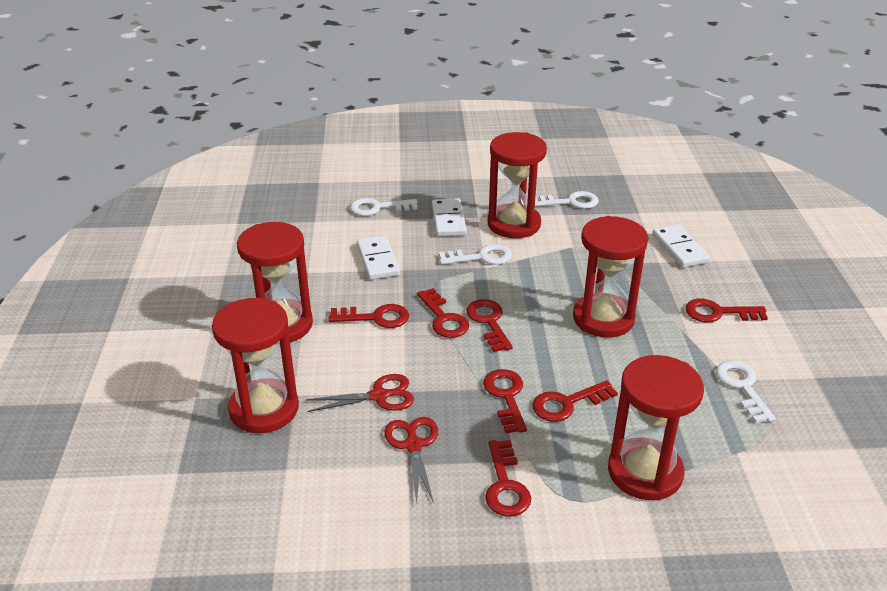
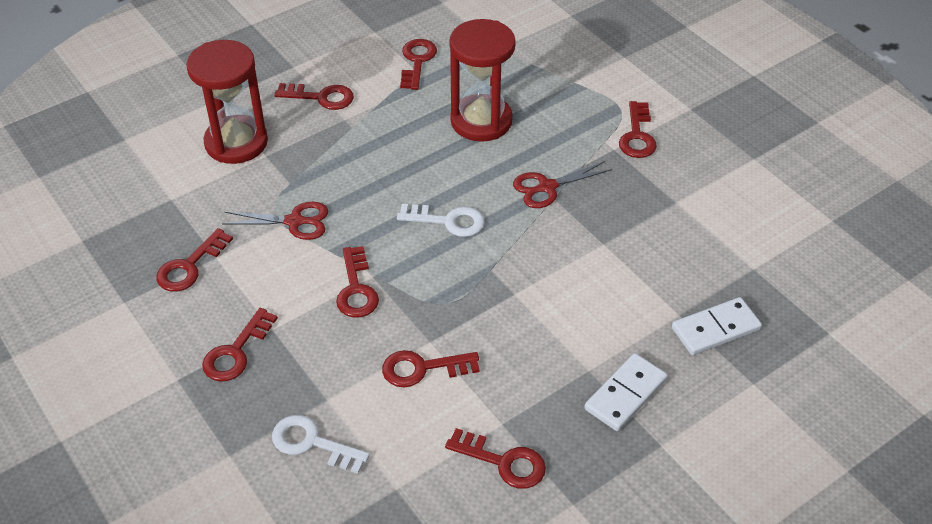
red hourglass: [212,298,299,433] [237,222,313,342] [488,132,547,238] [573,216,648,338] [608,355,704,500] = 5 -> [186,40,268,164] [449,19,516,142] = 2
red key: [328,304,409,328] [417,288,469,338] [466,299,513,352] [483,369,527,433] [485,440,531,516] [532,380,618,422] [686,299,768,322] = 7 -> [156,228,233,292] [202,308,278,382] [274,83,354,110] [336,246,379,318] [382,350,480,387] [400,39,437,90] [445,428,546,489] [619,101,657,158] = 8
white domino: [357,235,400,280] [432,198,467,237] [652,225,710,268] = 3 -> [584,353,668,431] [672,297,762,355] = 2
white key: [350,198,418,216] [439,244,512,265] [535,191,599,209] [716,360,776,423] = 4 -> [272,415,370,474] [397,204,485,237] = 2

